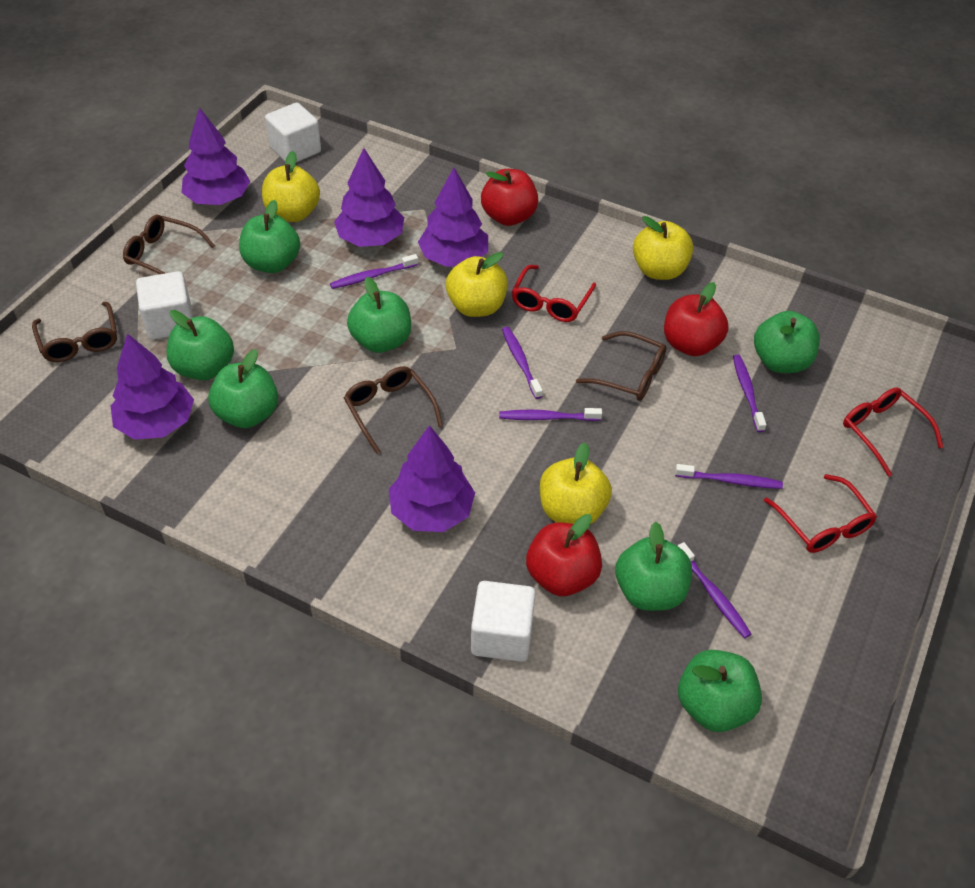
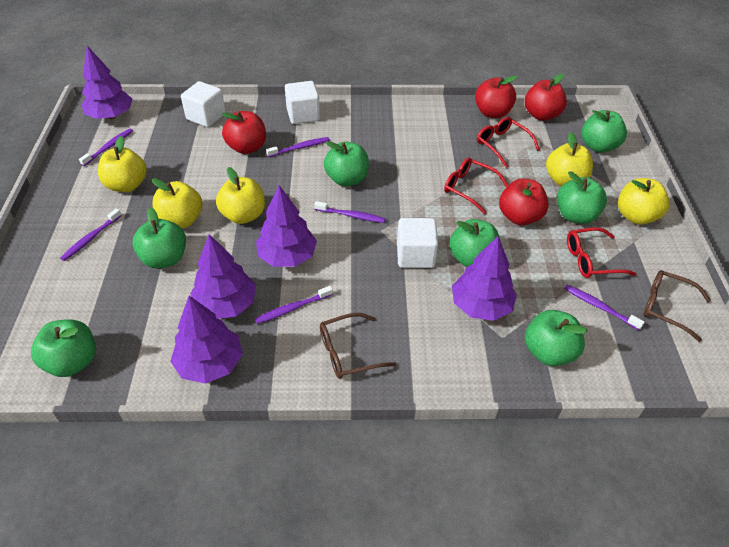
brown glasses: [32,302,117,362] [123,215,215,274] [344,366,443,454] [576,331,667,401] = 4 -> [320,313,396,379] [643,270,711,342] = 2
red apple: [481,169,538,226] [526,514,602,596] [664,282,728,356] = 3 -> [222,111,266,154] [475,75,517,118] [499,178,549,225] [525,74,567,121] = 4
yellow apple: [262,151,320,222] [446,252,508,317] [540,443,612,524] [633,216,693,280] = 4 -> [98,136,147,192] [152,178,203,228] [216,167,265,224] [546,132,593,187] [618,178,670,225] = 5

